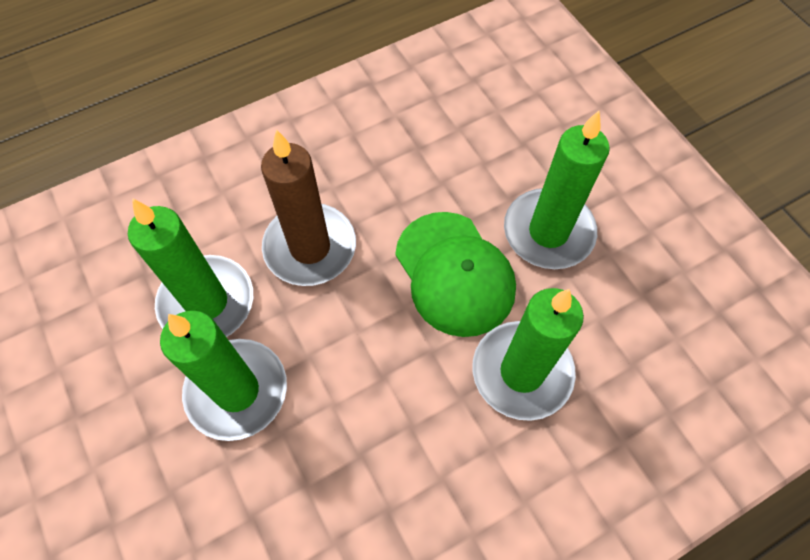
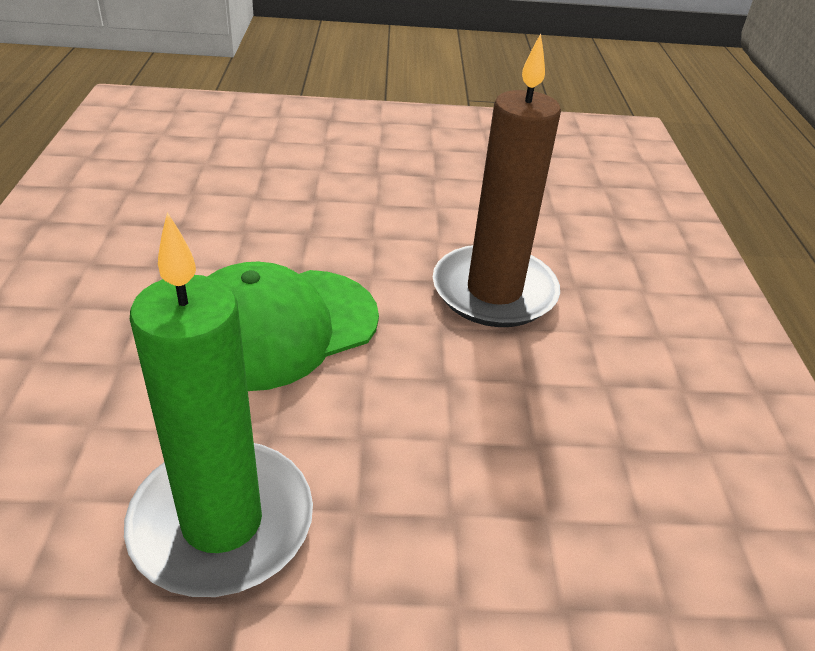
green candle: [128,198,253,337] [160,311,287,441] [472,288,584,421] [504,111,610,269] = 4 -> [124,212,313,597] = 1

